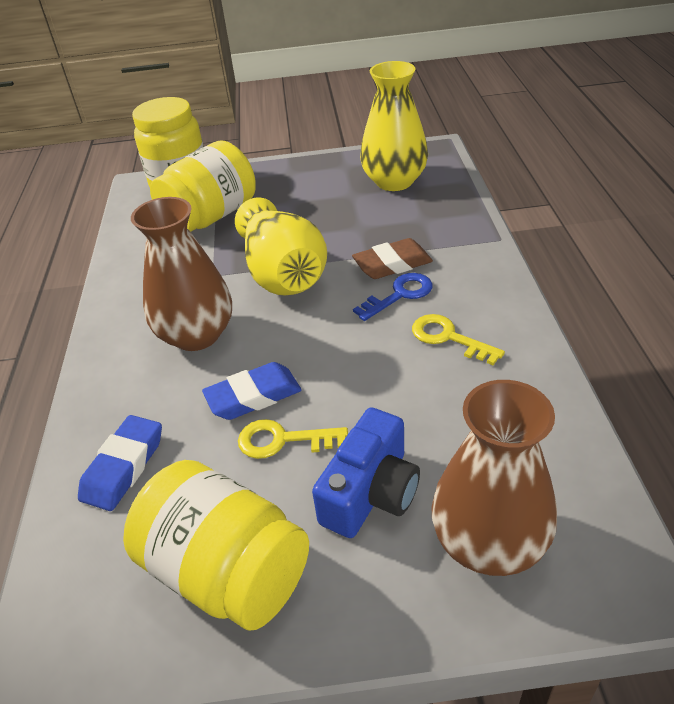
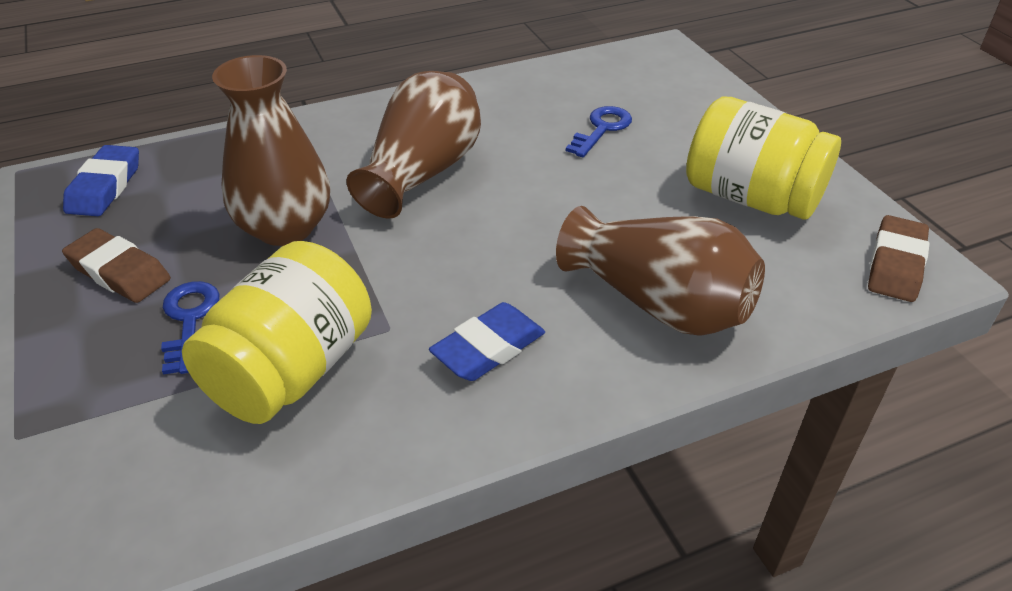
blue camera: [312,407,420,538] = 1 -> none = 0
blue key: [353,273,433,321] = 1 -> [161,281,219,375] [566,106,632,157] = 2
brown eraser: [352,238,433,279] = 1 -> [62,228,171,303] [868,215,930,302] = 2
brown vase: [131,197,232,351] [431,380,557,576] = 2 -> [212,55,330,246] [347,71,481,219] [556,206,765,335] = 3
yellow jar: [123,460,309,630] [132,97,204,187] [150,141,256,232] = 3 -> [182,241,372,424] [686,97,841,220] = 2
yellow key: [238,419,348,459] [412,314,505,365] = 2 -> none = 0
yellow vase: [235,197,327,296] [360,61,428,191] = 2 -> none = 0

